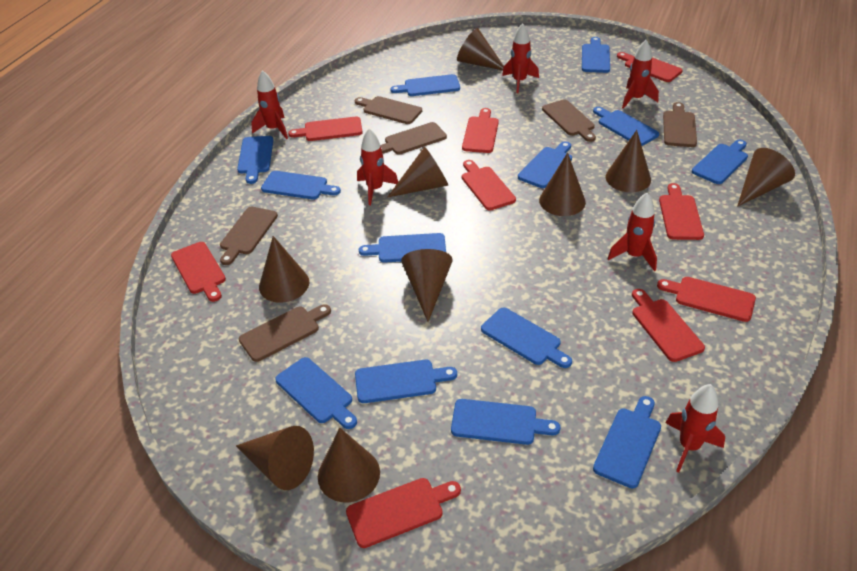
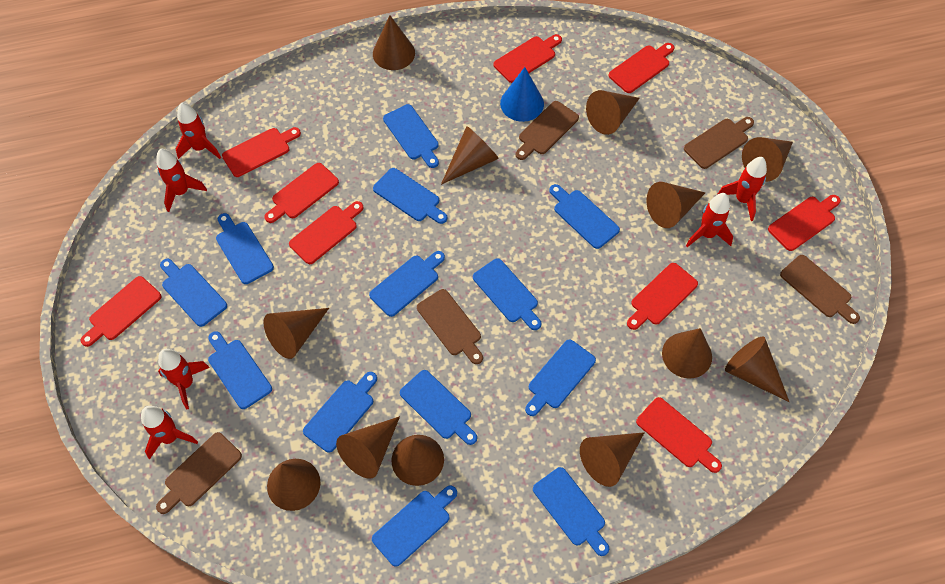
blue cone: none = 0 -> [500,67,544,122] = 1
brown cone: [236,426,314,490] [259,236,309,303] [318,428,380,502] [388,147,448,197] [401,249,453,322] [457,28,504,70] [539,152,586,216] [606,130,651,192] [737,148,795,207] = 9 -> [263,308,329,359] [267,459,320,511] [336,416,400,479] [373,15,415,70] [392,435,444,486] [441,126,499,185] [580,432,645,487] [586,90,640,135] [647,182,705,228] [662,328,712,379] [725,337,789,402] [742,137,793,182] = 12
brown cutting board: [220,207,278,265] [239,304,331,362] [355,96,422,124] [381,122,447,155] [542,99,596,142] [663,102,697,147] = 6 -> [156,432,242,514] [417,289,483,364] [516,101,579,160] [684,117,754,169] [780,255,860,324] = 5

